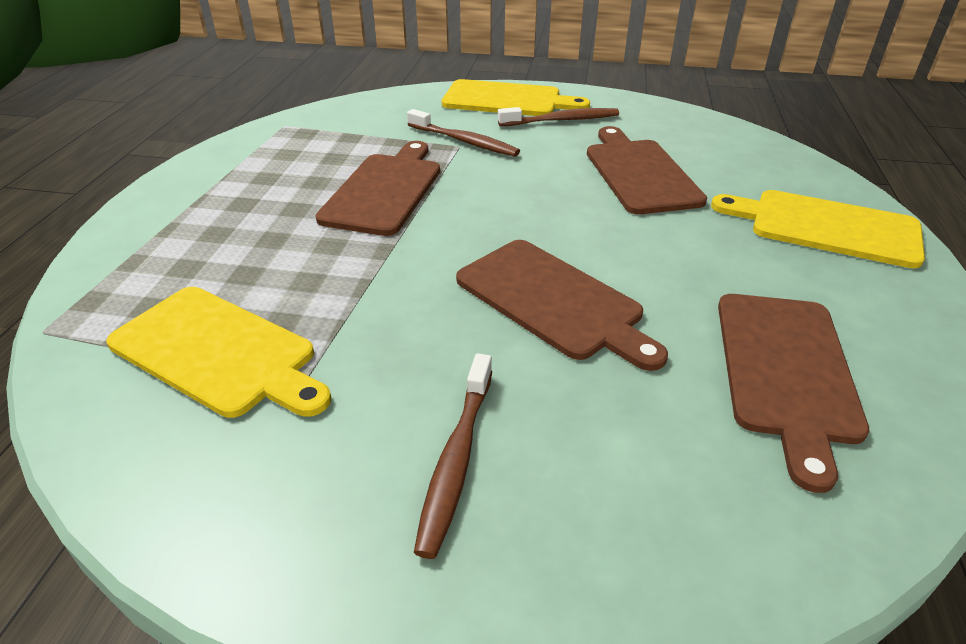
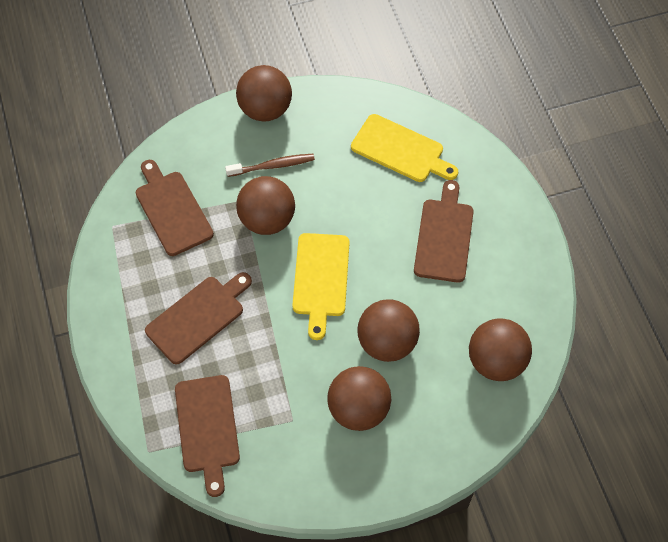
brown ball: none = 0 -> [236,65,292,122] [236,176,295,235] [327,366,392,431] [358,299,420,362] [469,319,532,381] = 5
brown toothbrush: [407,109,520,157] [414,353,492,559] [498,107,619,126] = 3 -> [225,154,315,177] = 1
yellow cutting board: [107,287,331,418] [442,79,590,116] [711,190,925,268] = 3 -> [292,233,350,340] [351,114,458,182] = 2

